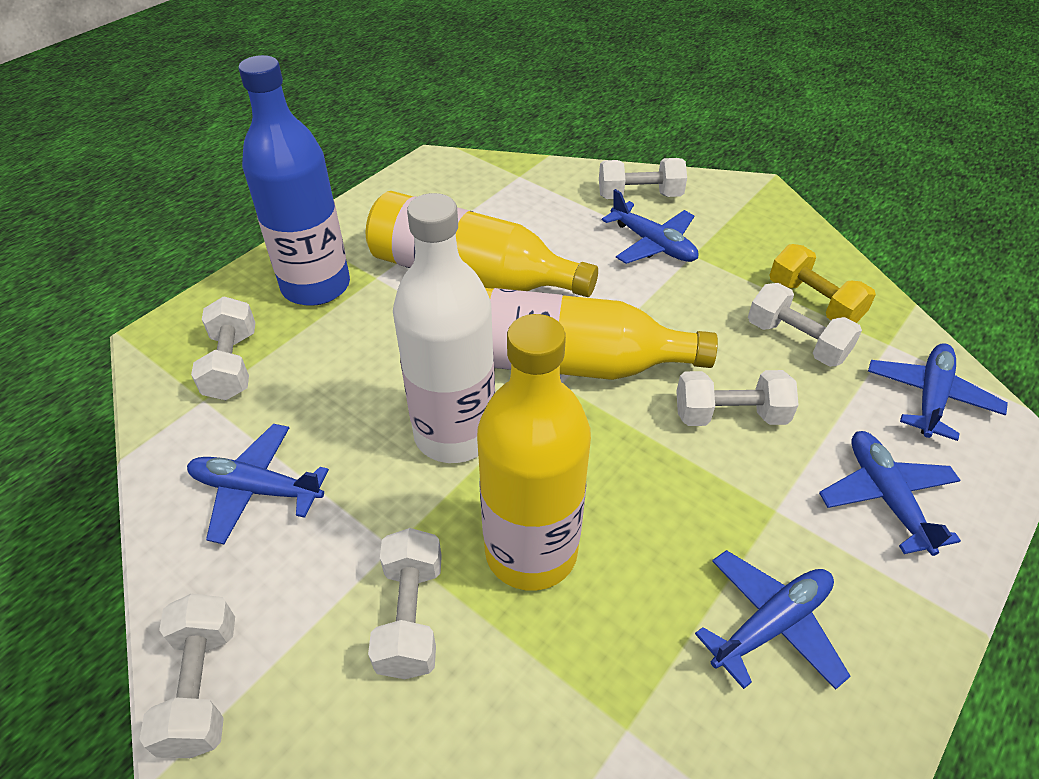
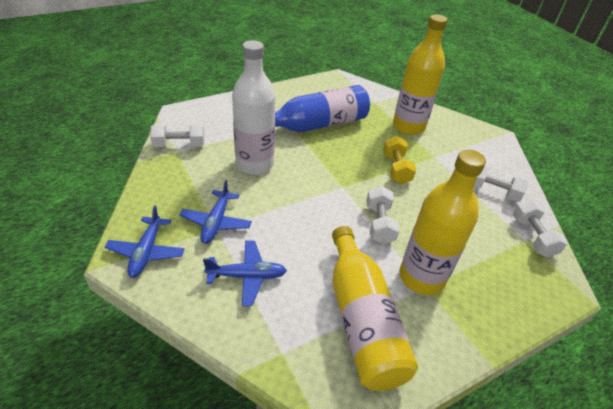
blue plane: [187,424,329,544] [602,189,699,264] [695,550,851,690] [819,431,961,556] [868,343,1008,441] = 5 -> [105,205,185,278] [179,180,252,244] [203,241,287,306] = 3
white dumbbell: [139,593,235,758] [191,296,255,400] [368,528,442,679] [599,158,687,199] [676,370,799,426] [748,283,862,367] = 6 -> [150,123,205,147] [366,186,400,244] [474,165,528,202] [513,199,568,258] = 4

